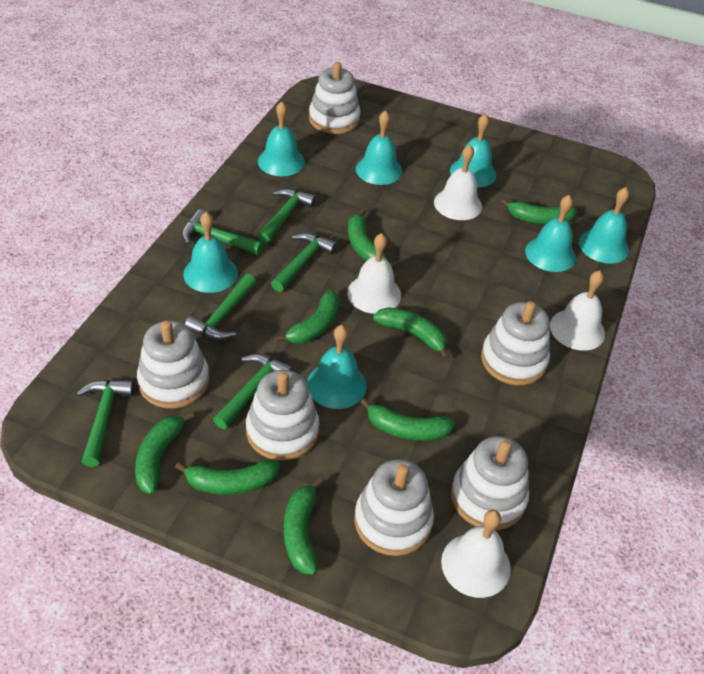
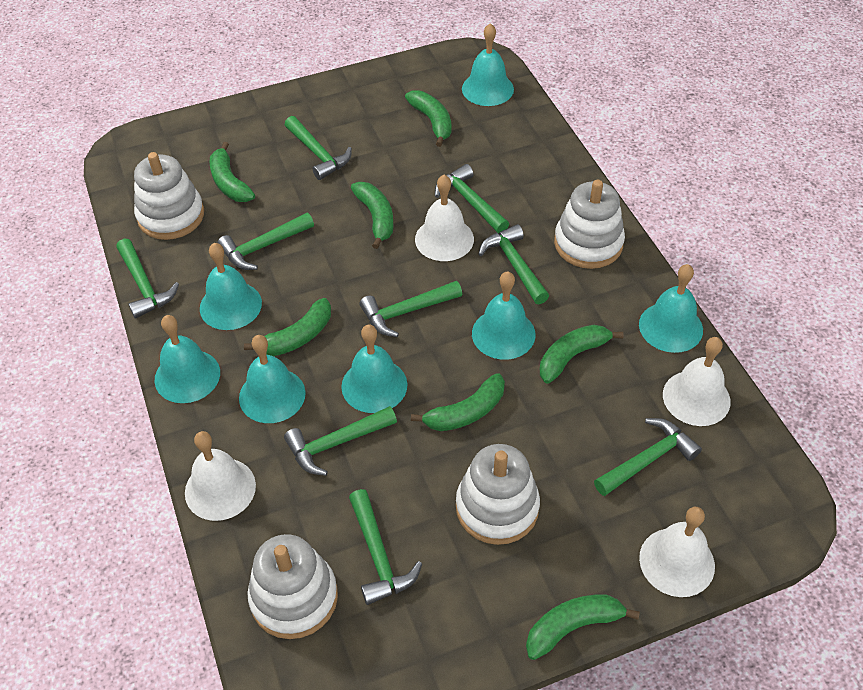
green banana: [135,411,194,494] [175,460,280,495] [275,290,340,343] [284,478,323,575] [348,208,387,261] [360,398,455,441] [373,307,450,359] [501,198,577,224] = 8 -> [209,142,255,202] [244,298,331,356] [351,182,394,249] [405,90,452,147] [411,373,505,431] [526,595,640,660] [540,325,624,384] = 7
green hammer: [77,380,135,467] [182,209,263,255] [185,274,256,340] [213,354,294,429] [258,188,316,244] [271,232,338,292] = 6 -> [116,238,179,319] [217,213,314,270] [284,406,397,476] [285,116,352,180] [349,489,422,605] [359,281,462,337] [435,164,509,233] [478,224,549,304] [594,418,702,496] = 9
white stacking toy: [137,320,209,409] [246,370,319,461] [309,62,361,134] [354,459,434,556] [451,436,529,530] [481,301,550,385] = 6 -> [134,152,204,240] [247,534,338,639] [456,444,540,545] [554,180,625,269] = 4

